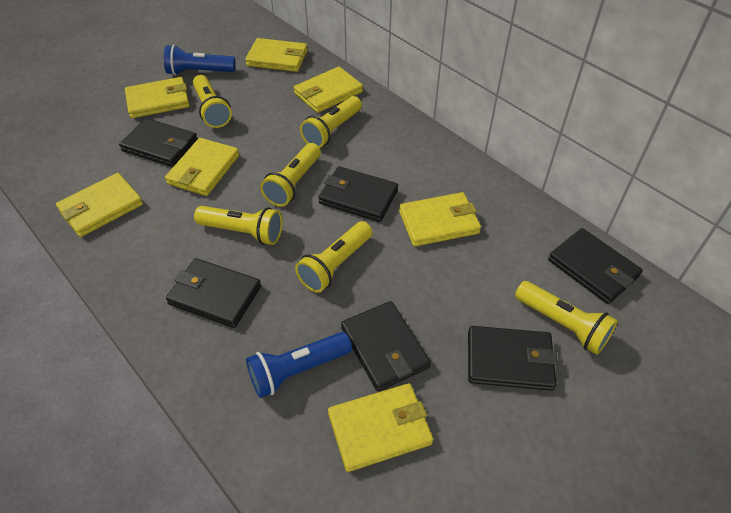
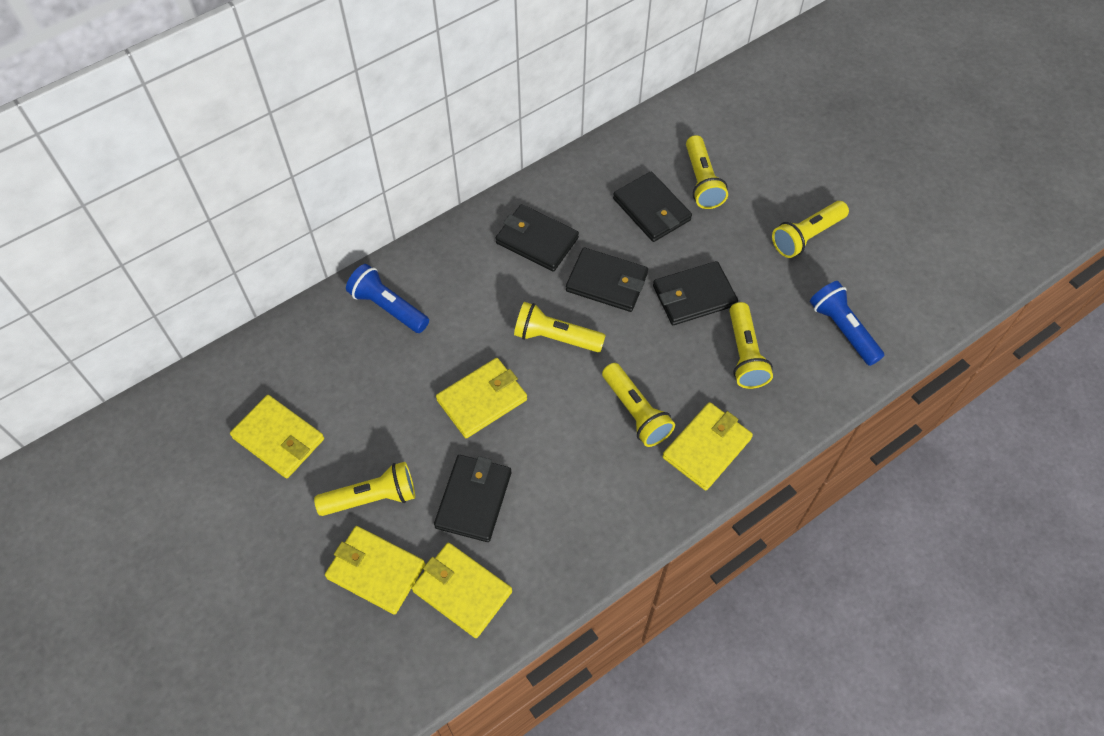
black wallet: [119,118,198,167] [166,258,261,328] [318,166,398,222] [341,301,431,391] [468,326,558,391] [548,228,643,304] = 6 -> [434,455,511,542] [496,204,579,272] [566,248,648,312] [613,172,692,242] [653,261,738,325] = 5
yellow wallet: [56,173,143,237] [125,77,190,118] [165,138,239,196] [245,38,308,72] [294,67,363,113] [328,383,433,472] [399,192,481,247] = 7 -> [230,395,324,479] [325,526,425,615] [412,543,512,638] [436,358,527,438] [662,402,753,491] = 5

